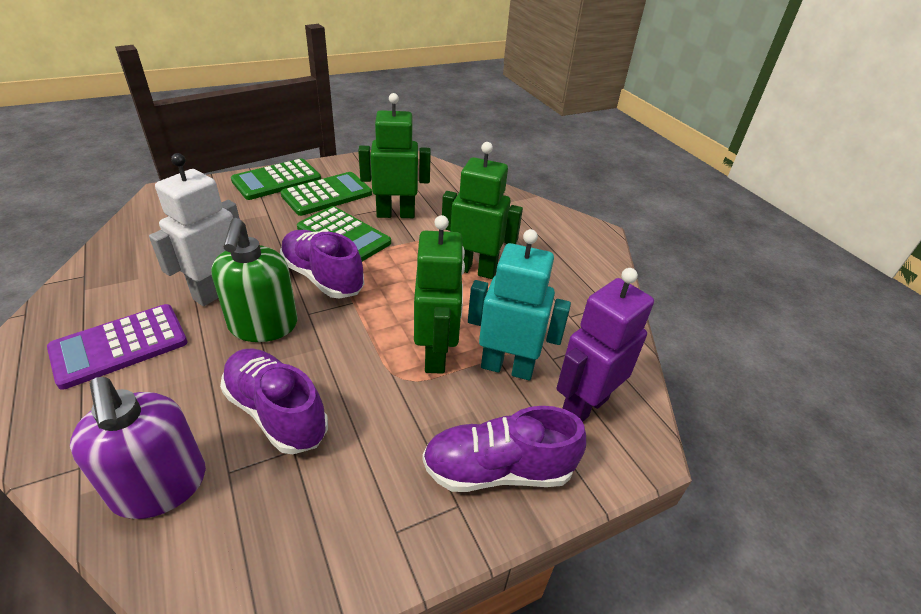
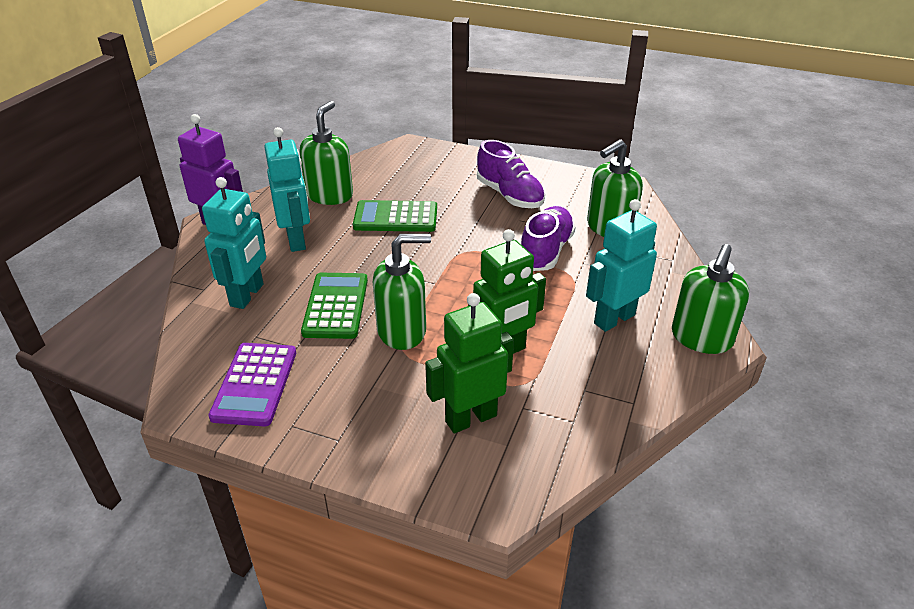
green calculator: [231,158,321,200] [281,172,372,216] [297,206,391,261] = 3 -> [301,273,368,339] [353,200,437,232] = 2
green robot: [358,93,431,218] [414,215,465,374] [442,142,523,279] = 3 -> [425,293,514,433] [468,229,546,354] = 2
green soap dispenser: [211,218,298,342] = 1 -> [300,101,353,205] [373,234,431,350] [587,139,643,237] [672,244,749,354] = 4
purple shoe: [220,348,328,454] [280,230,364,299] [422,406,586,492] = 3 -> [477,140,545,208] [521,206,576,271] = 2
purple soap dispenser: [70,377,206,519] = 1 -> none = 0
turquoise robot: [468,229,571,380] = 1 -> [202,177,266,309] [264,127,310,252] [586,199,657,332] = 3
white robot: [149,153,240,306] = 1 -> none = 0

